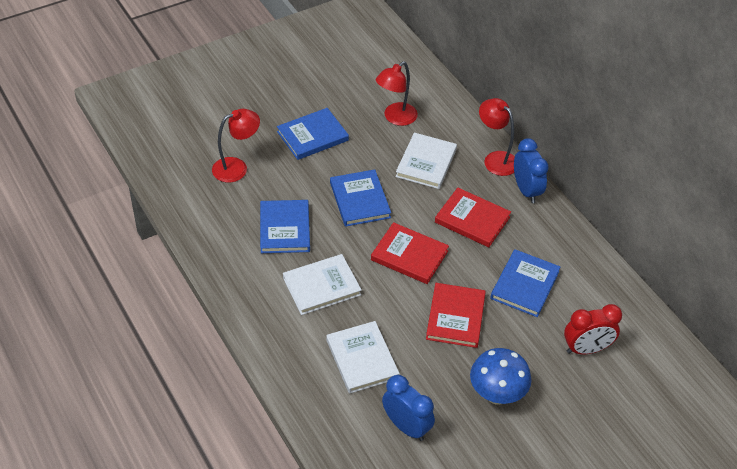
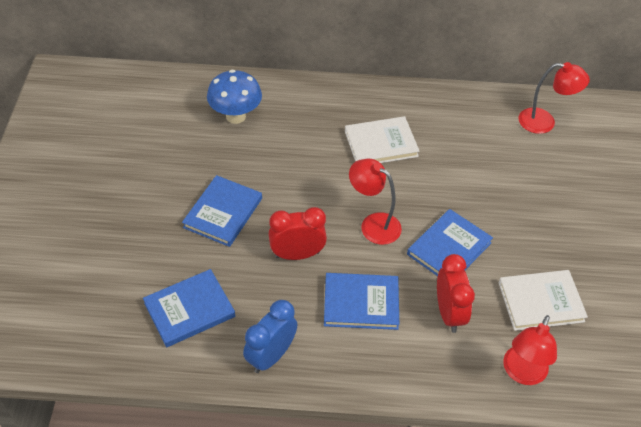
blue clock: [382,375,435,441] [514,138,549,203] = 2 -> [243,300,297,373] = 1
red book: [371,222,449,284] [426,283,486,348] [435,188,511,247] = 3 -> none = 0
red clock: [564,304,622,354] = 1 -> [268,207,327,260] [437,254,475,333] = 2
white book: [283,254,362,315] [326,321,400,394] [396,133,457,189] = 3 -> [345,116,420,163] [499,270,588,331] = 2

